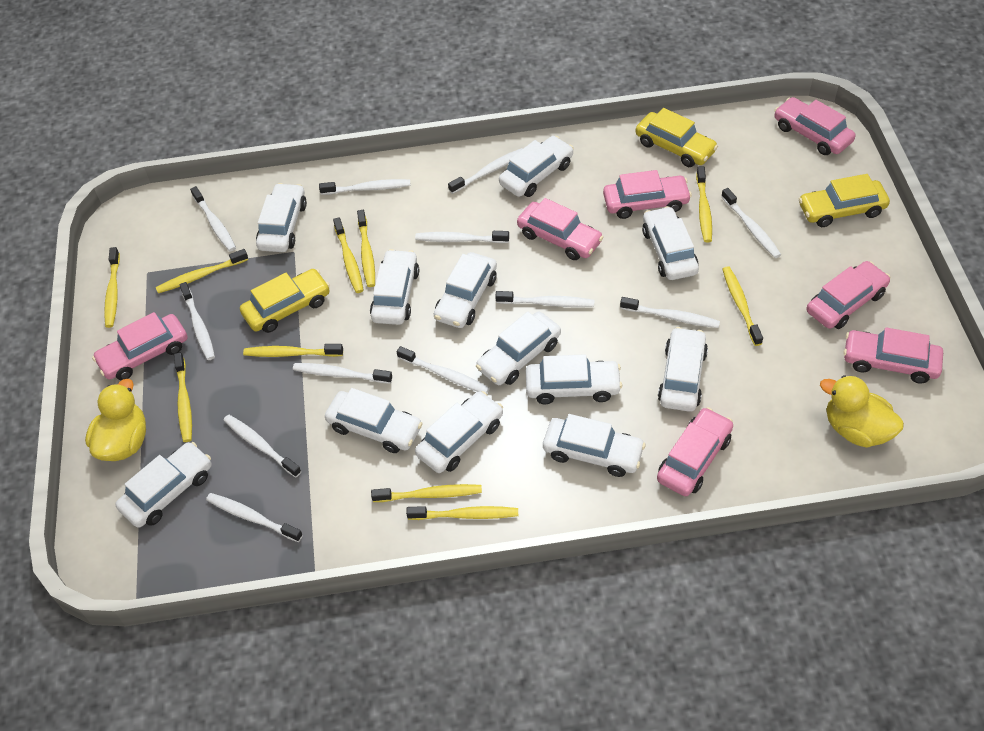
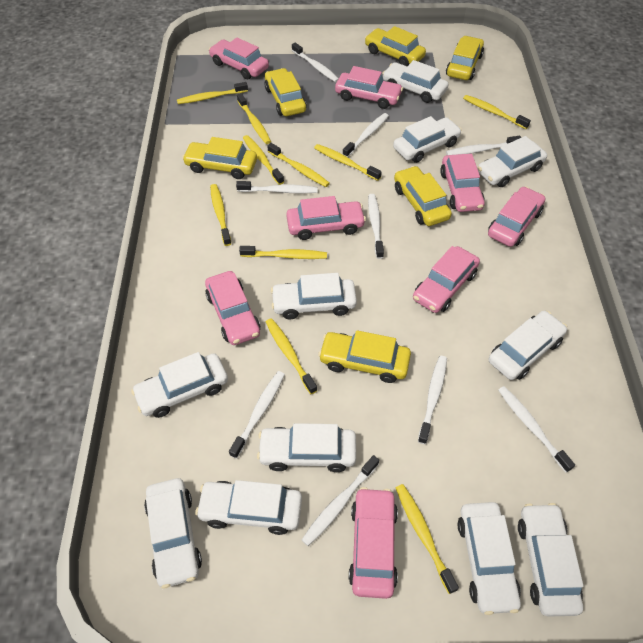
pink car: [92,312,187,381] [517,198,604,260] [603,170,692,219] [657,407,733,496] [774,97,855,155] [806,261,890,329] [843,327,943,384] = 7 -> [205,271,260,345] [209,38,269,79] [286,196,366,240] [335,66,403,109] [349,487,398,599] [413,246,480,313] [440,154,485,212] [488,186,545,247] = 8
white car: [116,442,212,528] [256,183,307,252] [325,388,423,453] [370,249,419,325] [415,391,503,473] [434,252,497,328] [476,311,561,385] [499,136,574,197] [526,354,622,404] [543,414,646,477] [642,206,699,280] [658,327,708,412] = 12 -> [131,352,228,418] [144,478,202,589] [195,480,302,535] [257,423,356,472] [271,273,357,320] [382,60,448,103] [393,116,462,163] [458,502,521,615] [478,136,547,187] [489,311,567,380] [518,503,583,617] = 11
white toothbrush: [179,282,215,360] [190,186,236,251] [206,493,303,542] [223,415,302,478] [293,363,392,384] [319,179,411,195] [397,346,490,394] [415,231,509,243] [448,148,522,194] [495,291,594,307] [620,297,720,328] [721,188,781,258] = 12 -> [229,371,285,459] [236,181,318,193] [292,43,339,82] [302,455,379,546] [343,113,389,157] [368,194,384,259] [418,356,447,444] [446,136,521,155] [498,386,575,473] = 9
yellow car: [240,269,330,333] [636,108,718,167] [799,174,890,227] = 3 -> [182,137,257,179] [264,68,306,116] [318,330,411,383] [365,26,426,66] [394,166,452,226] [446,36,484,80] = 6
yellow duck: [85,379,146,461] [820,375,904,448] = 2 -> none = 0

